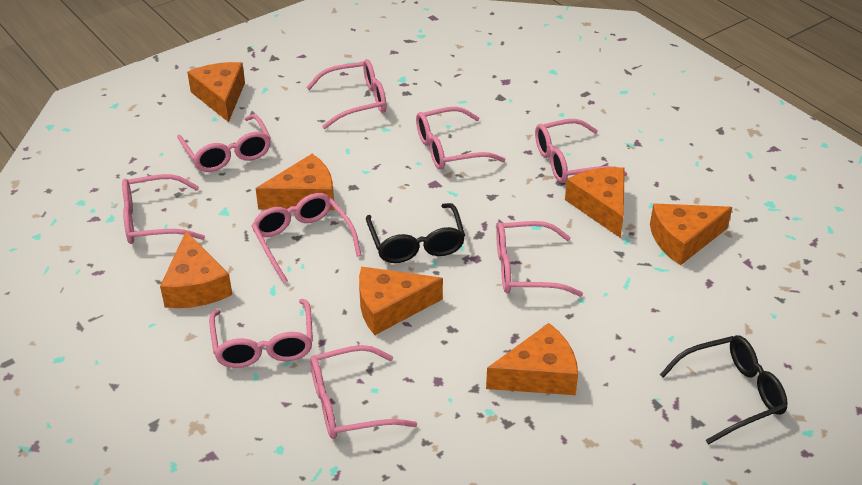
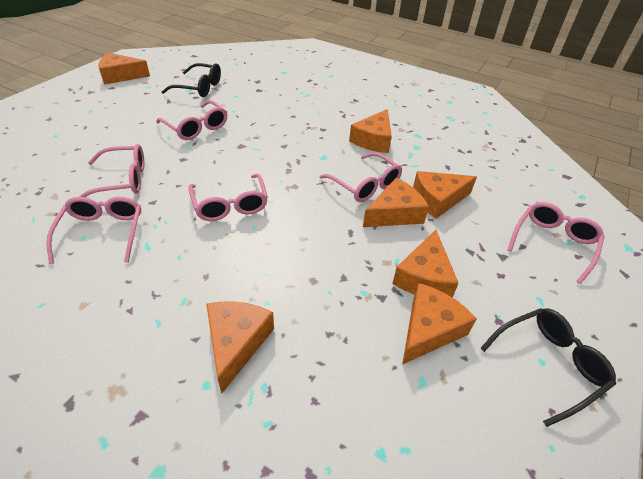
pink glasses: [122,174,205,244] [177,114,271,172] [209,299,313,368] [252,193,361,283] [306,59,386,129] [310,345,417,439] [416,107,505,170] [496,221,583,297] [535,119,627,183] = 9 -> [46,197,141,264] [79,144,144,197] [156,100,227,140] [188,174,268,221] [319,152,402,202] [508,202,605,284] = 6

